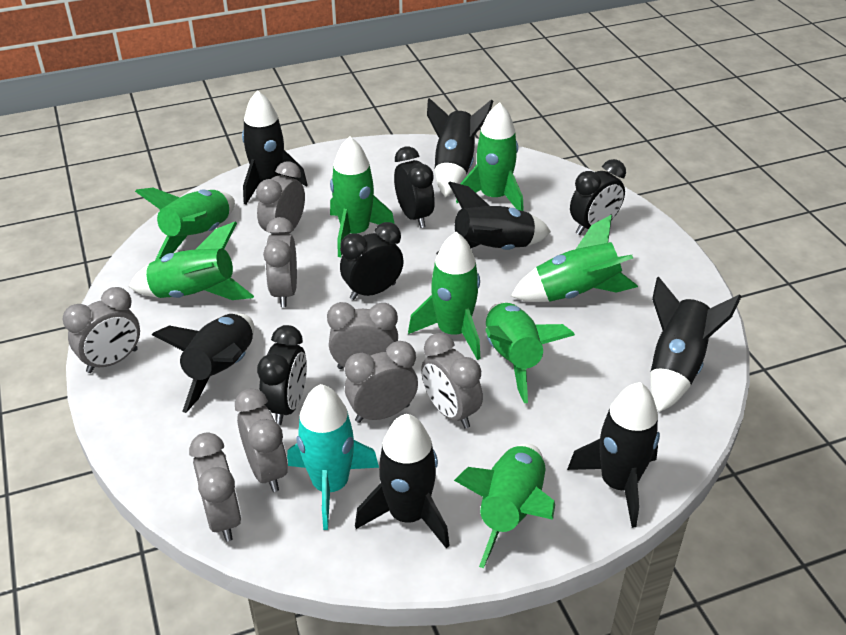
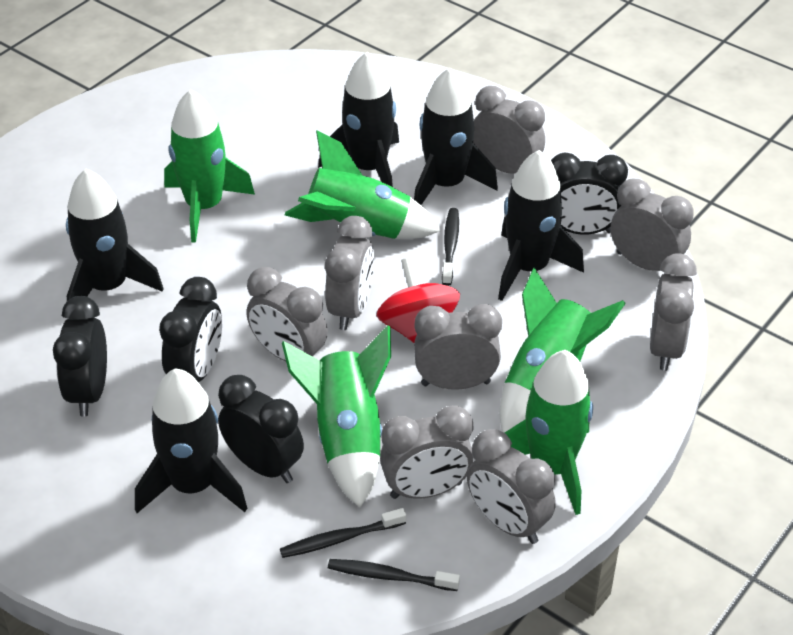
black rocket: [152,314,254,413] [242,90,308,204] [355,414,450,549] [427,98,493,197] [436,182,551,255] [567,382,660,528] [650,276,742,412] = 7 -> [66,169,164,301] [135,368,248,513] [318,52,399,187] [414,67,498,205] [498,150,584,301] = 5
black toothbrush: none = 0 -> [280,508,406,558] [328,559,460,591] [442,208,459,286] = 3
green rocket: [129,222,254,300] [135,188,235,261] [330,136,394,257] [408,232,480,360] [454,444,555,569] [456,102,524,211] [485,302,575,403] [511,215,638,302] = 8 -> [164,89,255,243] [282,325,391,508] [285,130,440,239] [500,268,626,433] [505,350,593,515] = 5
red spinning top: none = 0 -> [376,257,460,343] = 1
turquoise rocket: [287,384,379,530] = 1 -> none = 0

